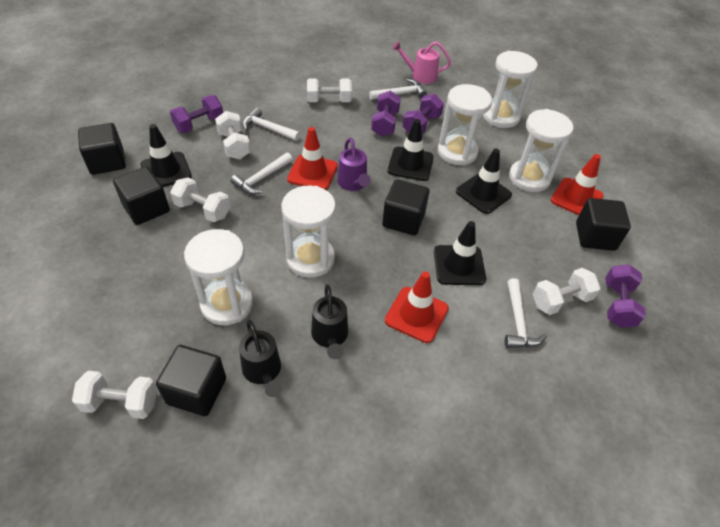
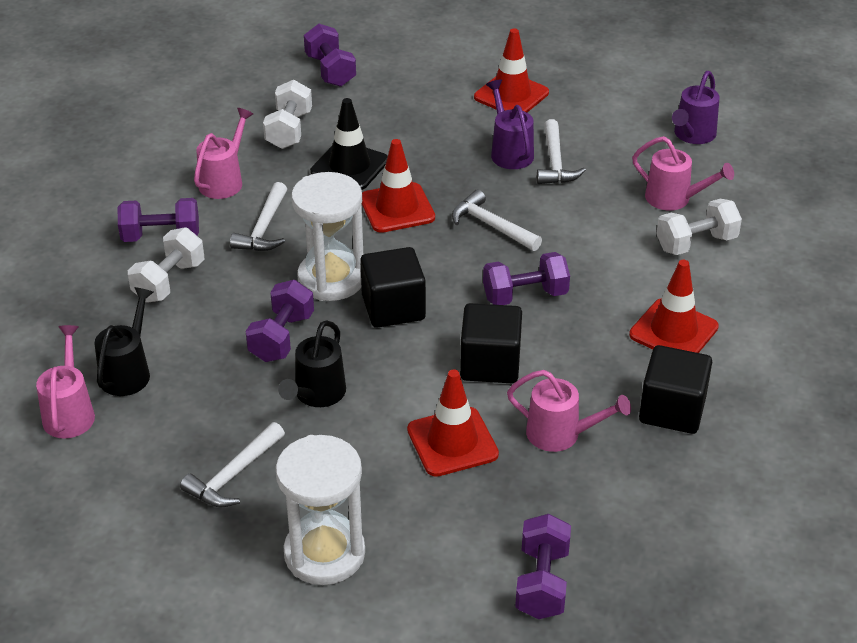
black cube: [78,123,126,175] [113,166,170,225] [156,345,226,416] [382,179,429,235] [576,198,631,251] = 5 -> [360,247,426,328] [460,303,522,383] [639,345,712,434] = 3
black traffic cone: [141,124,192,187] [388,119,434,181] [434,221,486,285] [456,149,512,214] = 4 -> [310,98,388,190] = 1
pink watering can: [392,41,451,84] = 1 -> [36,325,95,439] [194,108,253,199] [507,370,631,452] [632,136,734,211] = 4
purple dumbbell: [170,95,223,133] [371,91,401,137] [403,94,444,134] [605,264,646,328] = 4 -> [118,198,199,242] [246,280,314,362] [304,24,356,87] [483,252,570,305] [515,514,571,619] = 5
purple watering can: [337,138,371,191] = 1 -> [486,80,534,169] [672,71,720,144] = 2
red traffic cone: [287,127,338,190] [385,271,449,343] [551,154,604,215] = 3 -> [362,139,435,233] [407,369,499,477] [474,28,549,112] [629,260,719,353] = 4
white dumbbell: [72,371,157,419] [170,178,230,222] [215,111,251,159] [307,78,352,102] [533,268,601,315] = 5 -> [128,227,204,302] [263,80,312,149] [656,199,742,255] = 3
white hourglass: [184,229,253,325] [281,186,336,278] [438,84,492,166] [483,51,538,128] [509,109,573,192] = 5 -> [276,435,365,585] [291,172,363,301] = 2

